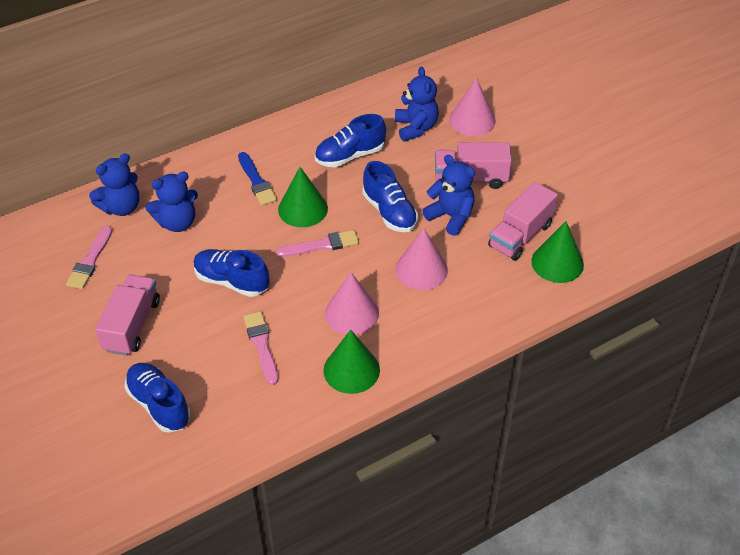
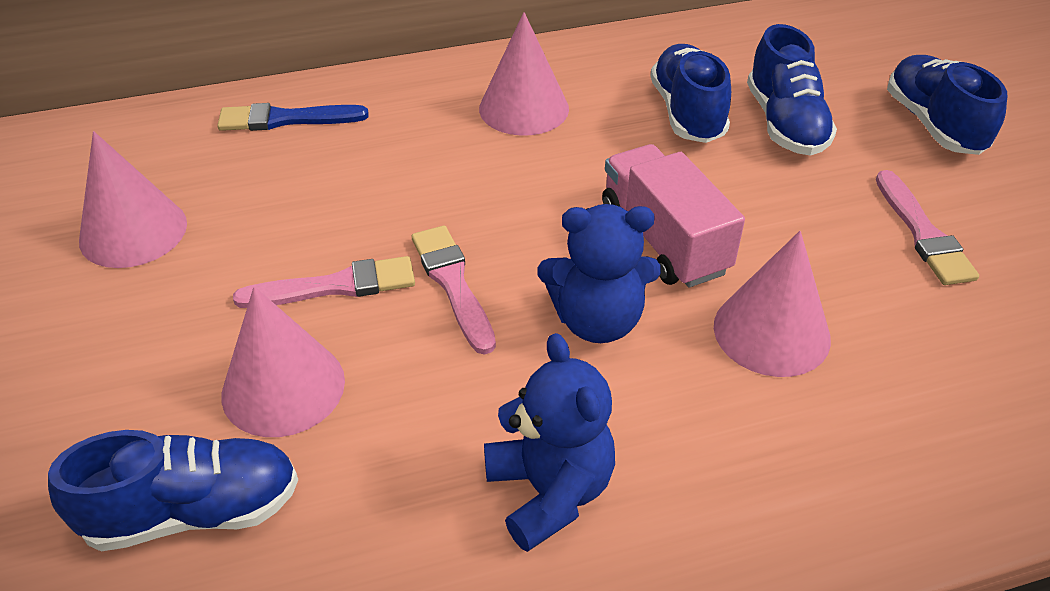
blue teddy bear: [89,154,139,216] [145,172,198,232] [395,67,439,142] [422,155,475,236] = 4 -> [484,333,615,552] [538,204,661,343] = 2
green cone: [278,167,328,227] [323,330,380,394] [531,221,584,283] = 3 -> none = 0
pink cone: [325,272,379,335] [396,228,448,290] [449,78,496,136] = 3 -> [79,131,187,268] [221,286,345,437] [479,12,569,136] [714,231,831,377] = 4
pink truck: [95,274,160,356] [435,142,512,189] [488,182,558,261] = 3 -> [602,144,745,288] = 1

